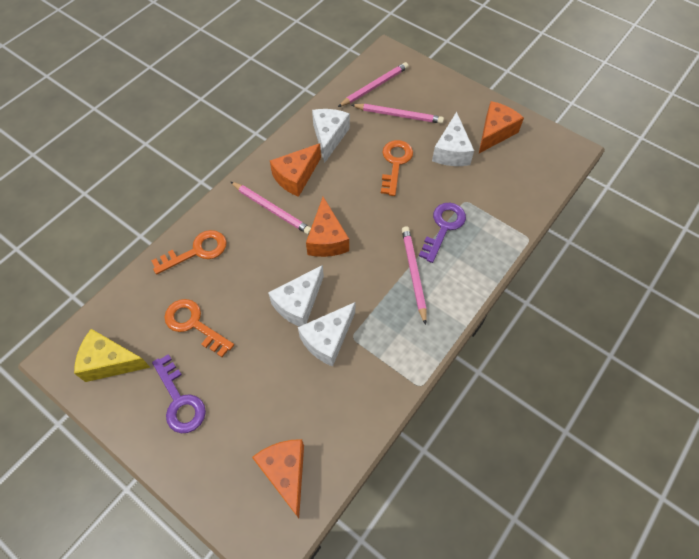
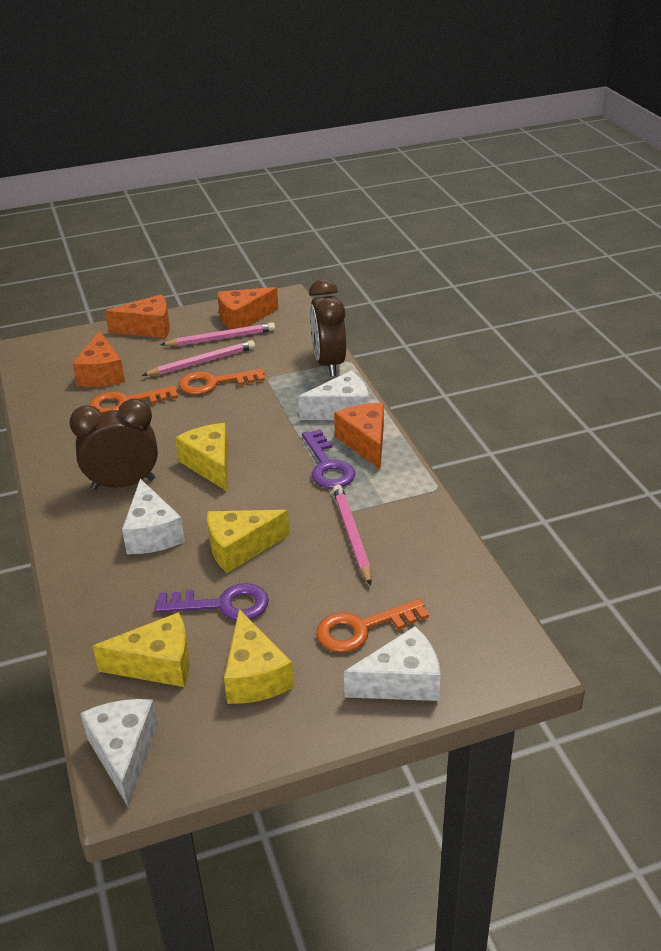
brown clock: none = 0 -> [69,399,158,490] [309,279,346,376] = 2
pink pencil: [231,182,311,235] [338,62,409,107] [352,104,444,124] [402,226,427,325] = 4 -> [142,340,255,376] [160,322,275,346] [333,484,372,586] = 3
yellow cheese: [74,329,150,382] = 1 -> [92,612,190,687] [175,423,228,491] [207,510,290,573] [224,609,294,704] = 4

